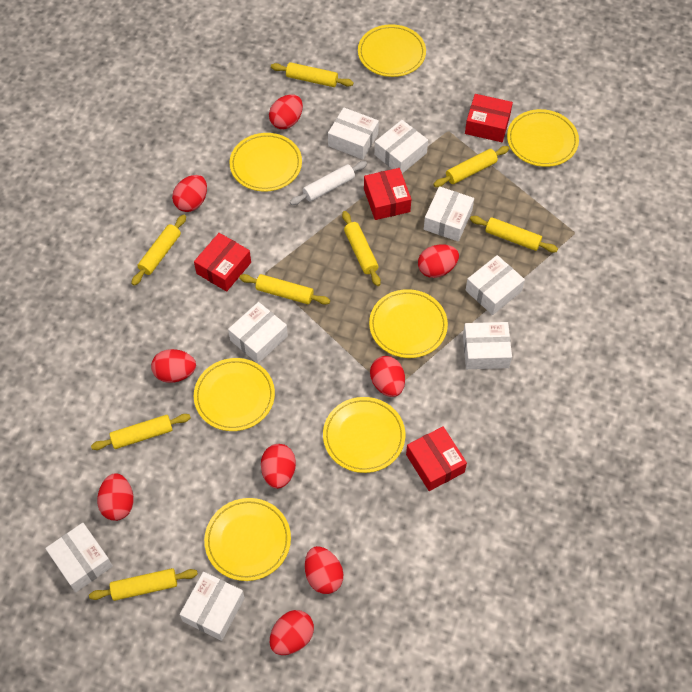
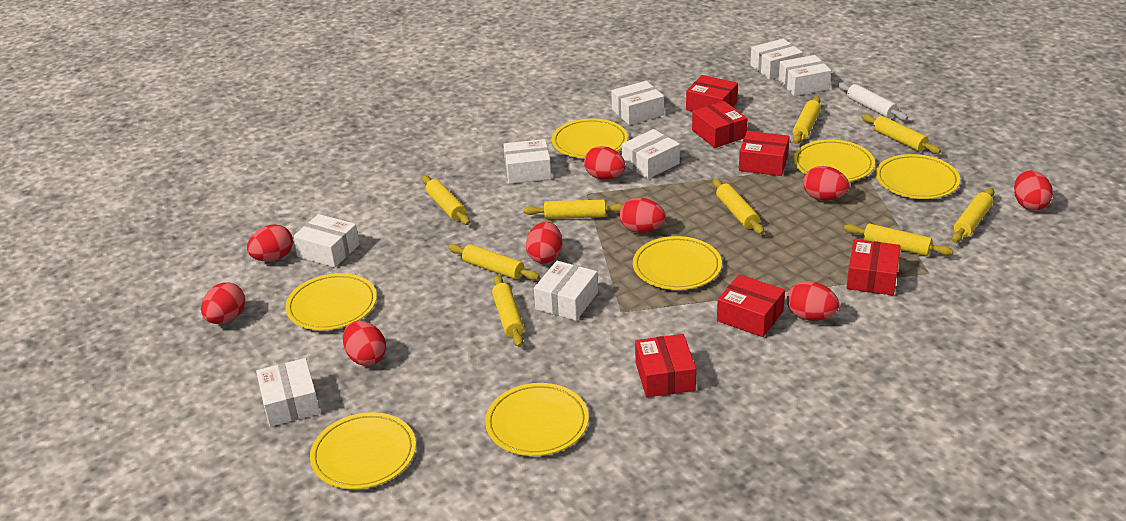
red box: [194,233,251,292] [364,168,411,220] [406,426,467,491] [465,94,513,142] = 4 -> [635,334,696,397] [686,75,738,111] [692,101,747,148] [717,274,785,337] [739,131,790,176] [846,239,900,295] = 6
yellow rolling pin: [89,568,198,601] [91,414,191,450] [131,215,186,286] [239,274,330,305] [271,62,354,87] [342,211,381,286] [433,146,509,187] [470,216,558,253] = 8 -> [422,176,470,225] [448,244,540,280] [492,275,524,347] [524,200,623,219] [713,179,764,235] [793,96,821,144] [844,223,953,256] [862,114,941,154] [952,188,994,243] = 9

